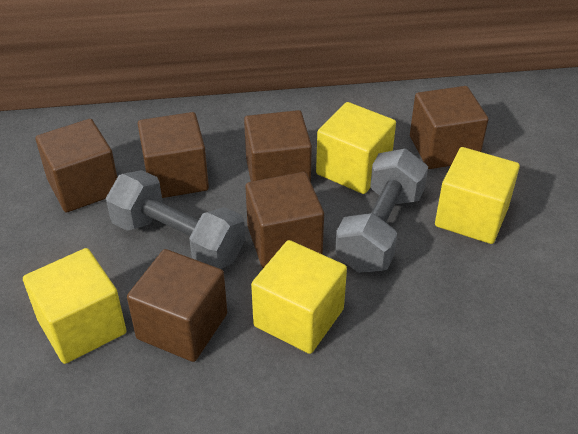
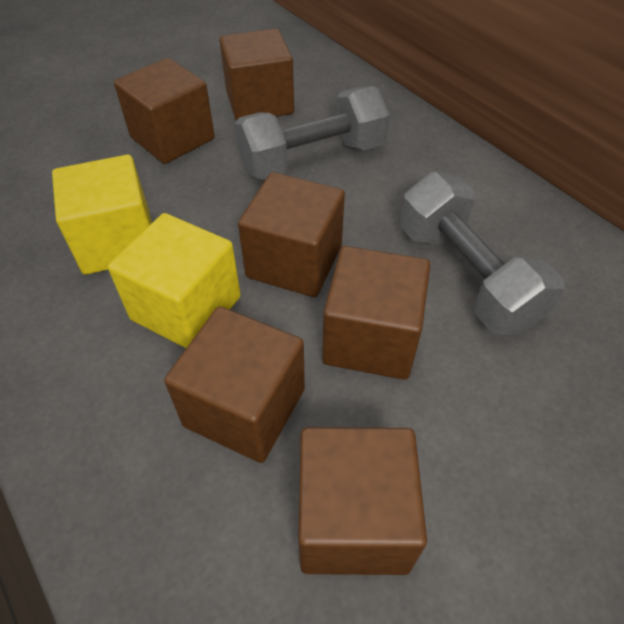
yellow cube: [23,248,127,364] [251,240,347,354] [316,102,396,194] [435,147,520,244] = 4 -> [52,155,152,275] [108,213,241,348] = 2

